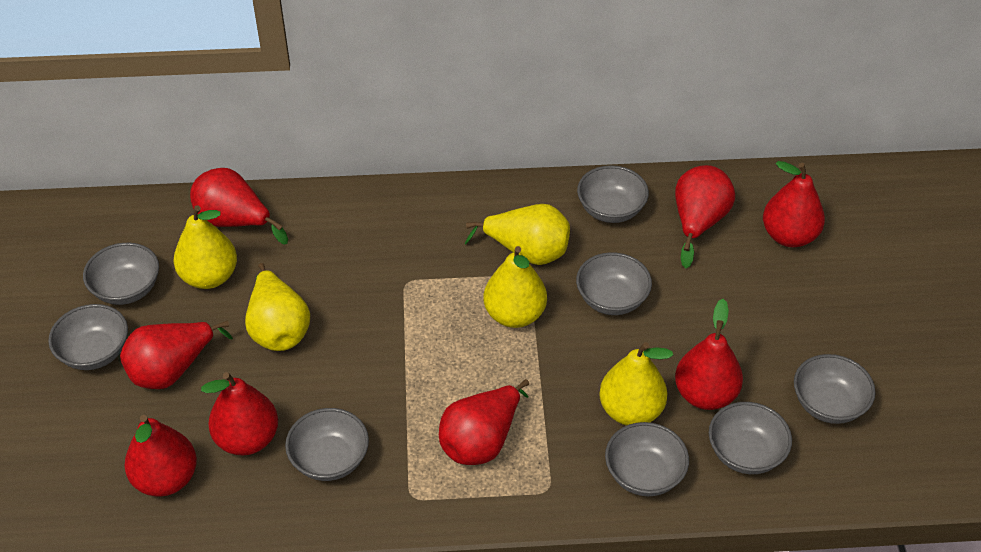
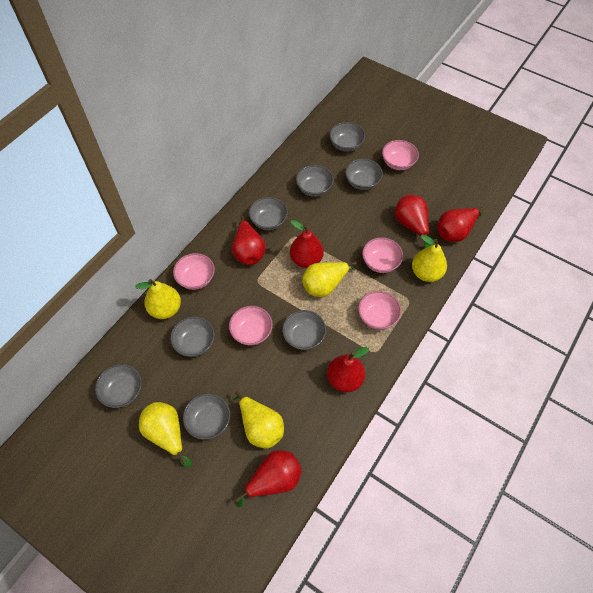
pink bowl: none = 0 -> [173,253,215,290] [229,306,273,346] [358,291,401,330] [362,237,403,273] [382,140,419,170] = 5
red pear: [120,321,233,389] [124,415,197,496] [190,168,288,245] [201,372,278,455] [439,379,529,465] [675,165,735,269] [675,299,743,410] [763,161,825,247] = 8 -> [232,216,266,265] [235,451,302,507] [290,220,324,268] [327,347,369,392] [395,195,431,248] [438,207,484,242] = 6

